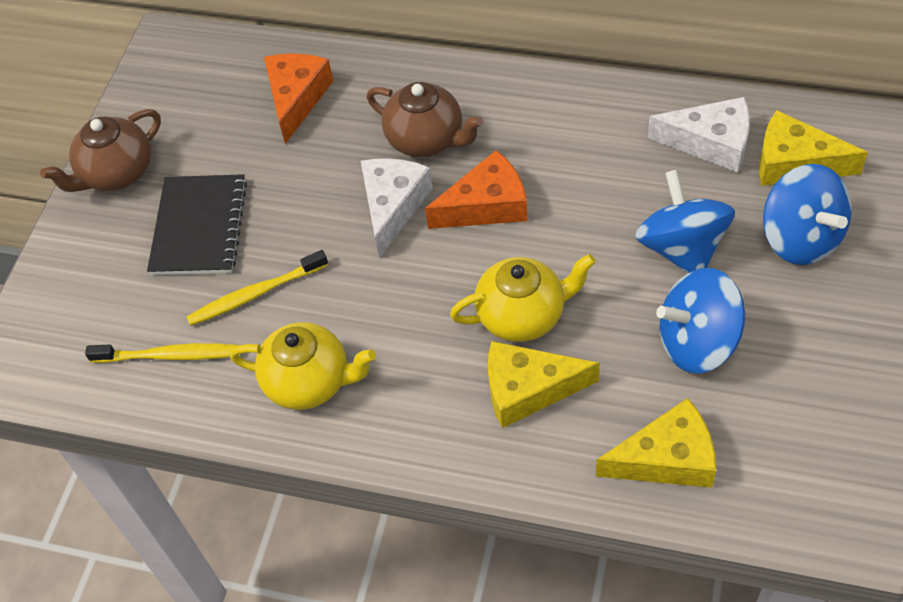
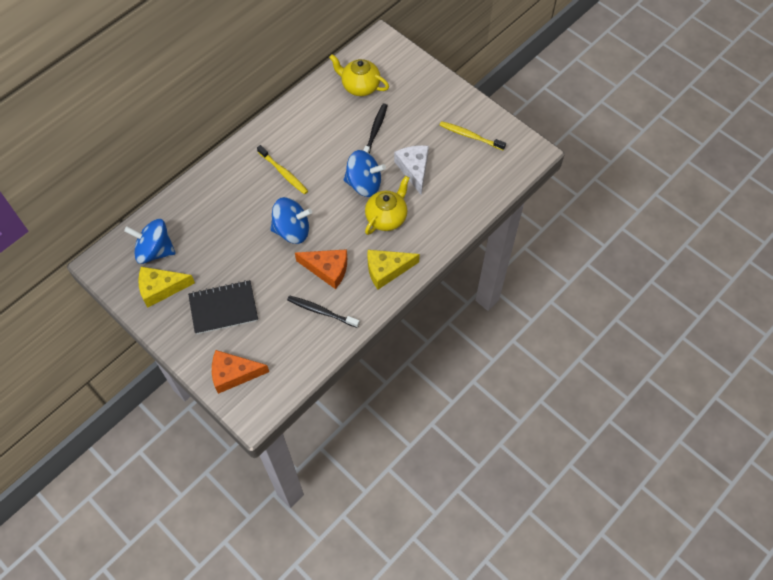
black toothbrush: none = 0 -> [287,295,360,328] [363,103,388,154] = 2
brown teapot: [40,109,161,192] [367,82,483,157] = 2 -> none = 0
white cheese: [361,158,433,258] [648,97,750,173] = 2 -> [394,145,429,195] = 1
yellow cheese: [488,341,600,428] [596,398,716,488] [759,110,868,186] = 3 -> [138,267,195,308] [367,250,420,289] = 2

